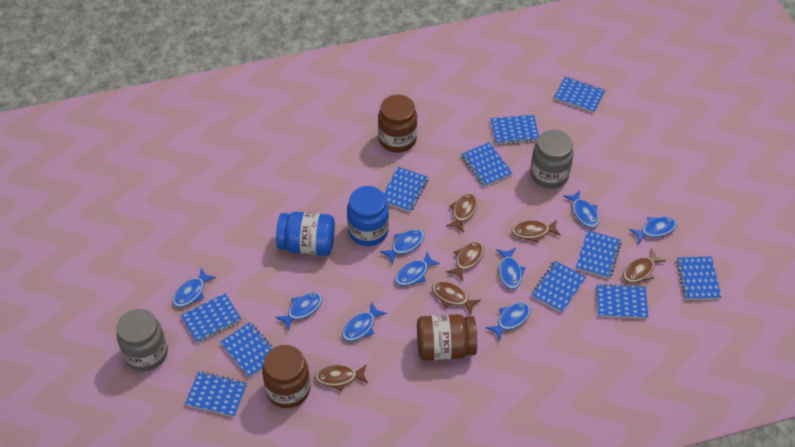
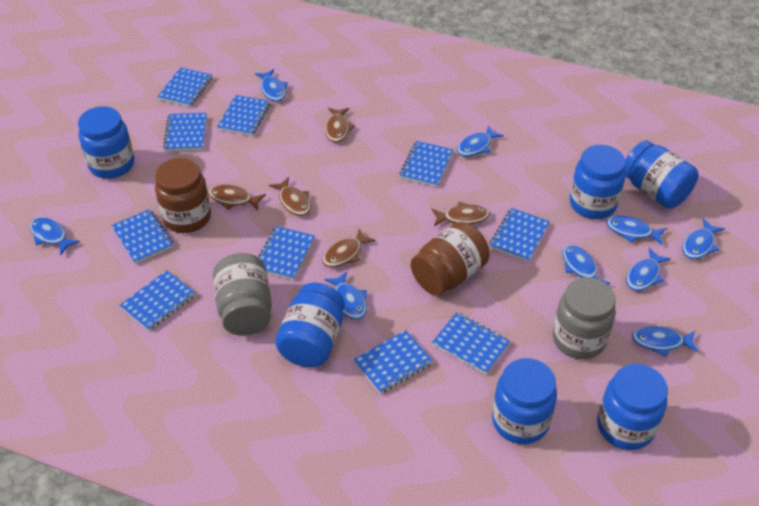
blue jar: [276,212,335,256] [347,186,389,246] = 2 -> [78,106,134,179] [275,283,345,367] [492,358,557,444] [570,145,626,219] [597,364,668,450] [625,140,698,209] = 6
blue notebook: [181,293,241,343] [185,371,247,417] [220,322,273,378] [383,167,428,212] [461,142,513,187] [491,115,539,145] [531,261,586,313] [554,77,605,113] [576,230,621,279] [596,284,648,319] [676,256,721,300] = 11 -> [111,209,173,264] [119,270,195,331] [157,67,212,107] [163,113,207,151] [217,95,270,136] [259,226,315,280] [353,330,433,394] [400,141,453,187] [432,312,510,374] [490,208,550,262] = 10
brown fish: [315,364,368,391] [432,281,481,314] [446,193,478,232] [446,241,484,281] [511,220,561,243] [623,248,666,283] = 6 -> [209,185,266,210] [269,177,311,216] [322,229,376,268] [325,108,355,143] [431,202,490,226] = 5
brown jar: [262,345,310,408] [378,95,417,153] [417,314,477,361] = 3 -> [155,158,211,233] [411,222,490,296] = 2

